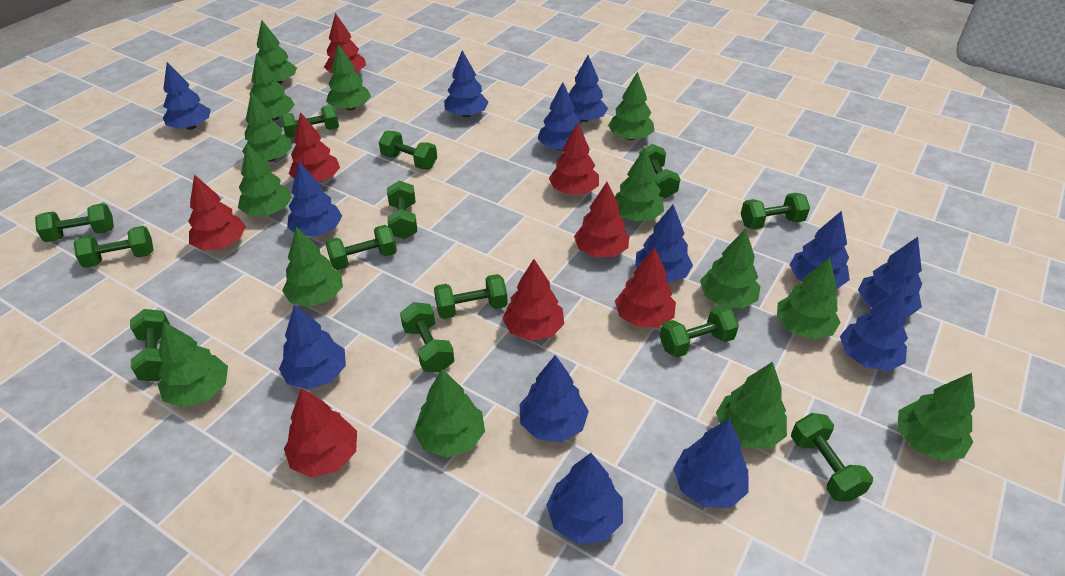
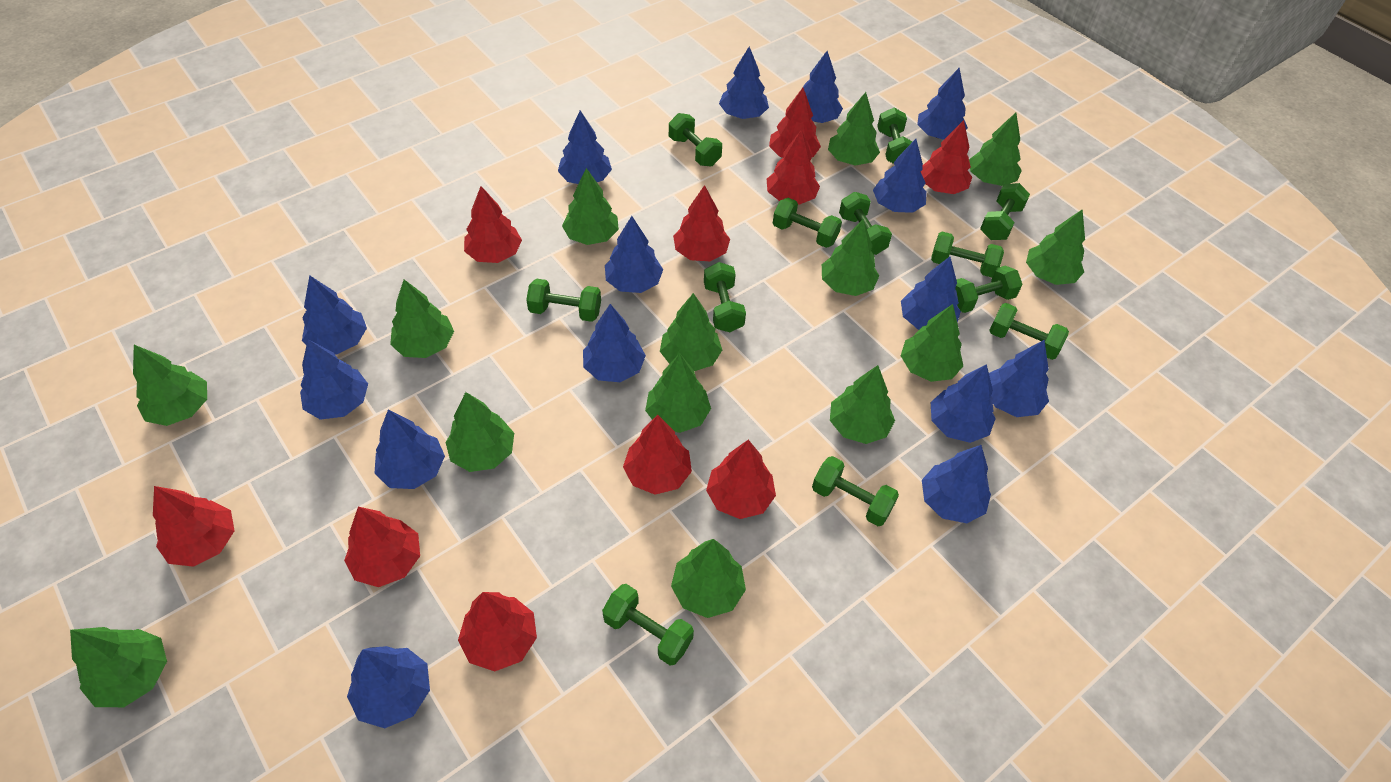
blue tree: [163,62,211,130] [279,304,346,390] [287,162,342,236] [444,50,489,117] [520,355,589,442] [538,82,585,151] [546,453,623,544] [569,55,608,122] [635,205,693,283] [673,419,749,508] [790,211,850,289] [840,287,908,371] [858,237,922,317] = 13 -> [300,339,368,420] [302,275,367,355] [347,646,430,728] [374,410,445,489] [558,110,612,184] [583,304,646,382] [605,216,663,293] [719,46,769,119] [803,51,843,123] [873,139,927,213] [901,257,961,330] [917,68,968,140] [922,445,991,523] [931,364,996,443] [989,340,1049,417] = 15
green dumbbell: [35,203,114,242] [74,226,153,268] [130,309,170,381] [280,105,339,138] [325,225,397,270] [379,131,437,169] [387,181,417,239] [400,302,454,372] [434,274,508,319] [639,144,680,198] [660,305,739,358] [741,193,810,229] [791,413,873,502] = 13 -> [526,279,601,322] [602,584,694,666] [669,113,722,166] [704,262,746,332] [773,198,842,248] [812,456,899,526] [839,192,892,255] [877,108,913,164] [931,232,1004,278] [955,265,1023,313] [980,183,1030,240] [989,303,1069,360] = 12
red tree: [188,174,246,251] [284,388,357,477] [289,112,340,182] [324,13,366,73] [502,259,564,341] [549,123,599,195] [574,182,630,257] [615,247,676,328] = 8 -> [153,486,235,567] [344,507,420,587] [458,592,537,671] [464,186,522,263] [623,415,692,495] [673,185,730,261] [706,440,776,519] [767,129,820,205] [769,88,821,158] [921,120,972,194] = 10

